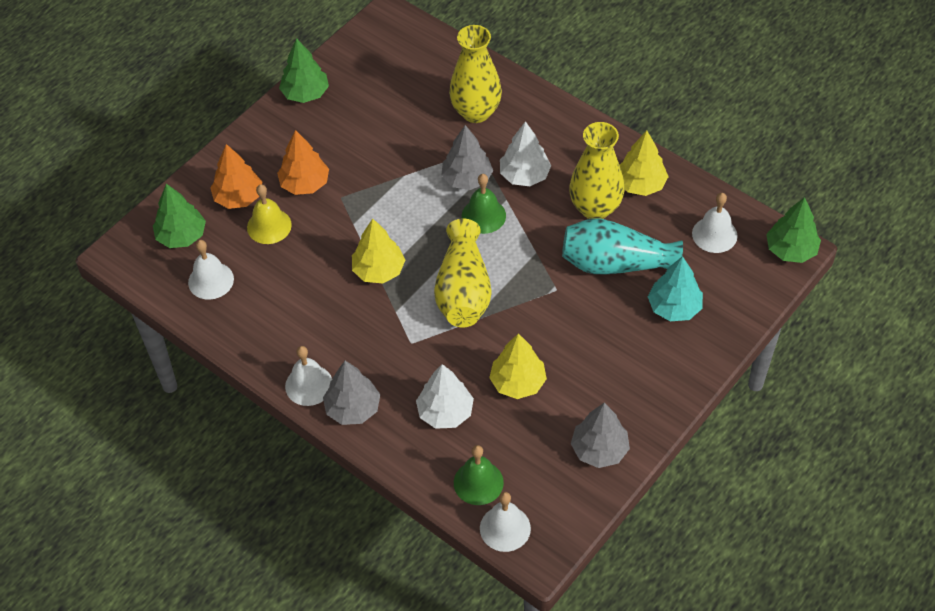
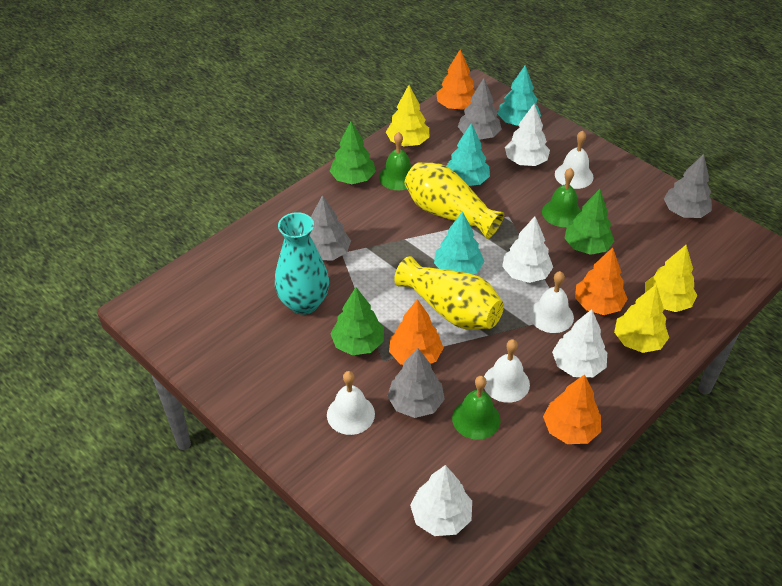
green bell: [454,445,504,505] [462,174,506,234] = 2 -> [379,132,411,190] [452,376,501,440] [542,168,582,227] = 3
grey tree: [323,361,380,425] [441,125,493,190] [571,403,630,468] = 3 -> [310,195,351,261] [387,348,445,418] [458,78,502,140] [664,154,712,218] = 4
orange tree: [210,144,262,209] [277,130,329,195] = 2 -> [389,299,444,365] [436,49,475,110] [543,374,601,444] [575,247,627,315] = 4
turquoise tree: [648,256,703,321] = 1 -> [434,211,485,274] [447,123,490,186] [498,65,541,126] = 3
white tree: [416,364,474,429] [500,121,551,186] = 2 -> [410,465,472,536] [502,216,553,283] [505,104,550,166] [552,309,607,377] = 4
yellow bell: [247,184,292,244] = 1 -> none = 0
yellow vase: [434,219,491,327] [449,25,502,123] [569,122,624,219] = 3 -> [394,256,504,330] [405,162,504,239] = 2

